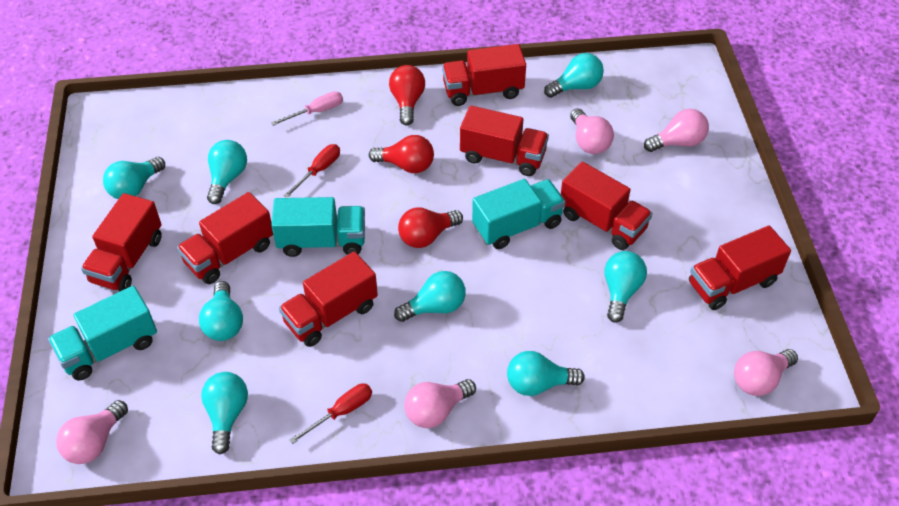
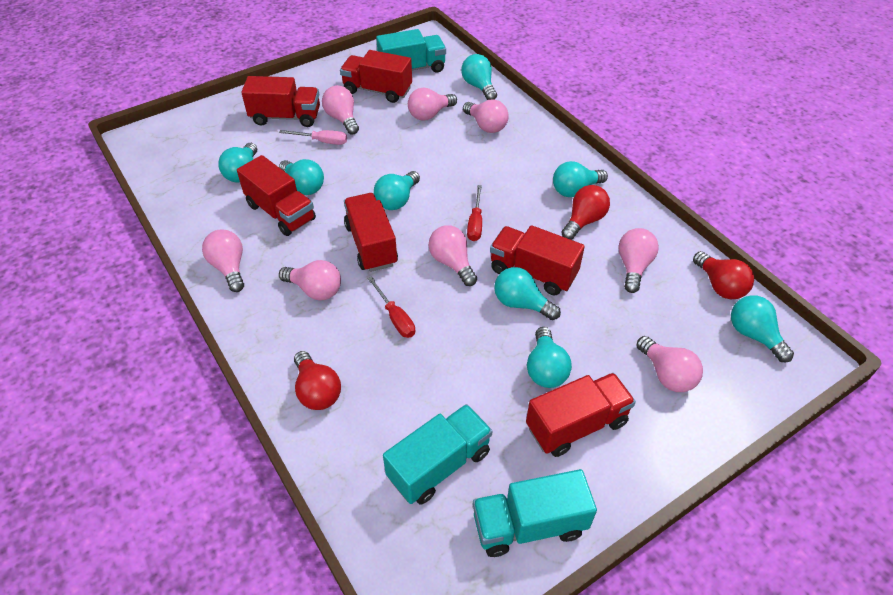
pink light bulb: [56,400,128,464] [404,379,476,428] [570,109,614,154] [644,109,709,152] [734,349,798,396] = 5 -> [202,229,244,292] [279,260,341,300] [322,85,359,135] [408,87,457,121] [429,225,477,286] [463,100,509,133] [618,228,659,293] [636,336,703,392] = 8
red truck: [81,193,162,291] [177,192,273,284] [279,251,378,347] [442,44,526,106] [460,106,549,176] [561,162,653,250] [689,226,791,310] = 7 -> [237,155,316,236] [241,76,320,127] [340,50,412,103] [344,193,398,272] [490,225,585,295] [526,373,636,457] = 6

